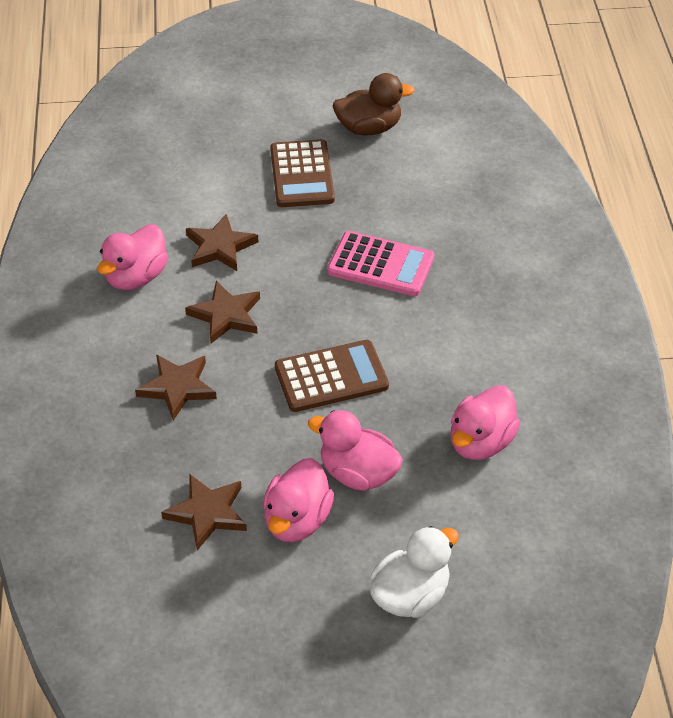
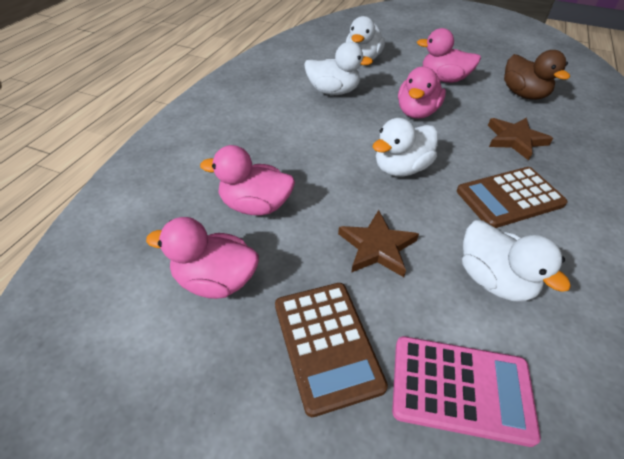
brown star: [135,355,217,421] [161,474,247,551] [185,281,260,343] [186,214,258,271] = 4 -> [338,210,419,277] [488,117,553,160] = 2
white duck: [370,526,459,618] = 1 -> [304,42,373,95] [345,16,385,60] [373,118,438,176] [462,220,571,302] = 4

